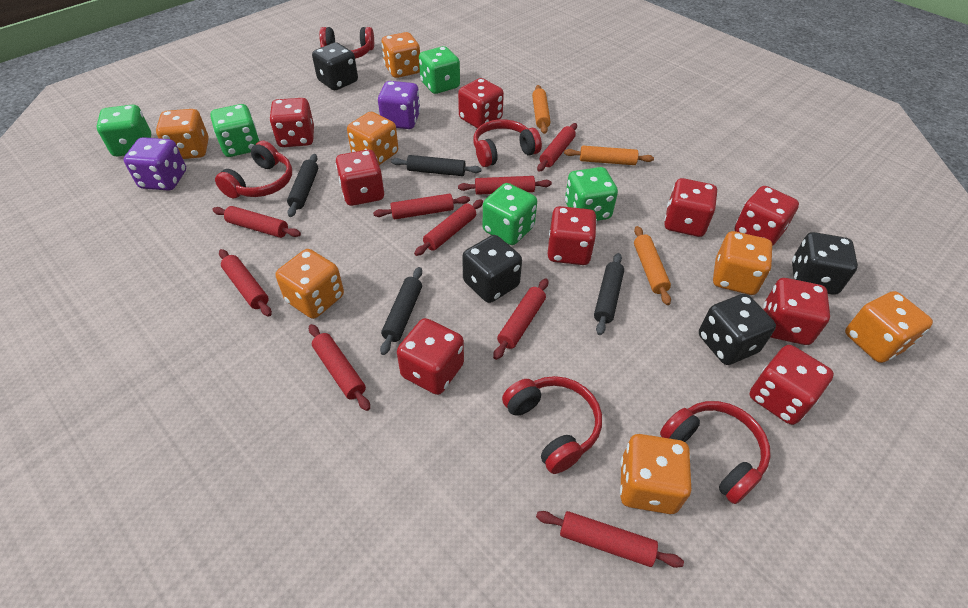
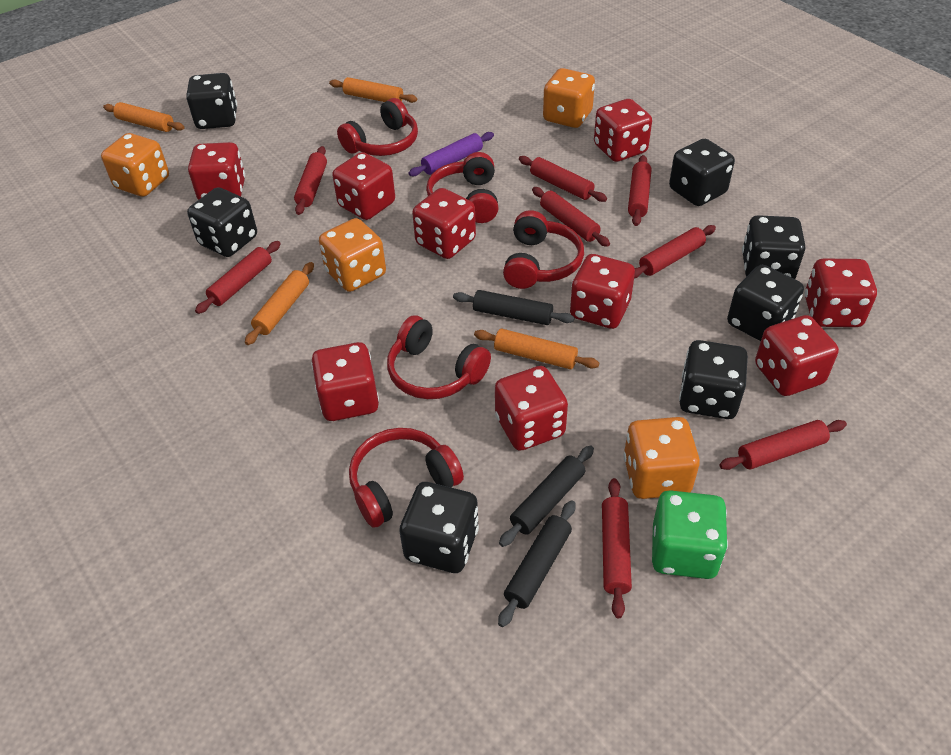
black dice: [312,42,358,90] [462,235,522,303] [699,294,776,365] [792,232,858,295] = 4 -> [186,73,237,129] [187,187,257,257] [399,482,479,573] [669,139,735,206] [679,340,748,419] [727,265,804,341] [742,215,805,279] = 7
black rolling pin: [287,154,318,217] [380,267,422,355] [391,155,481,176] [594,253,624,335] = 4 -> [453,290,574,325] [498,500,576,627] [499,445,594,547] = 3
green dice: [96,105,151,157] [210,104,260,157] [419,46,460,94] [483,183,537,245] [565,167,618,221] = 5 -> [652,490,728,579] = 1
orange dice: [156,109,209,159] [276,249,344,319] [347,112,398,165] [382,32,420,78] [620,434,691,514] [713,231,772,295] [845,291,933,363] = 7 -> [101,133,169,197] [319,218,386,292] [543,68,595,128] [623,417,700,499] = 4
orange rolling pin: [532,85,551,134] [564,146,654,165] [634,226,671,305] = 3 -> [103,102,185,132] [245,262,314,345] [329,77,417,103] [474,329,599,369] = 4
purple dice: [123,137,186,191] [378,81,420,129] = 2 -> none = 0
purple rolling pin: none = 0 -> [409,132,494,176] = 1
red rolling pin: [212,206,301,238] [219,249,272,317] [309,324,370,411] [373,194,470,219] [414,199,483,256] [458,176,552,195] [493,279,548,360] [536,511,684,568] [537,123,577,172] = 9 -> [195,241,281,314] [294,146,327,215] [519,156,607,202] [532,187,610,247] [602,478,632,618] [628,155,651,226] [634,225,716,278] [719,420,847,470] = 8

